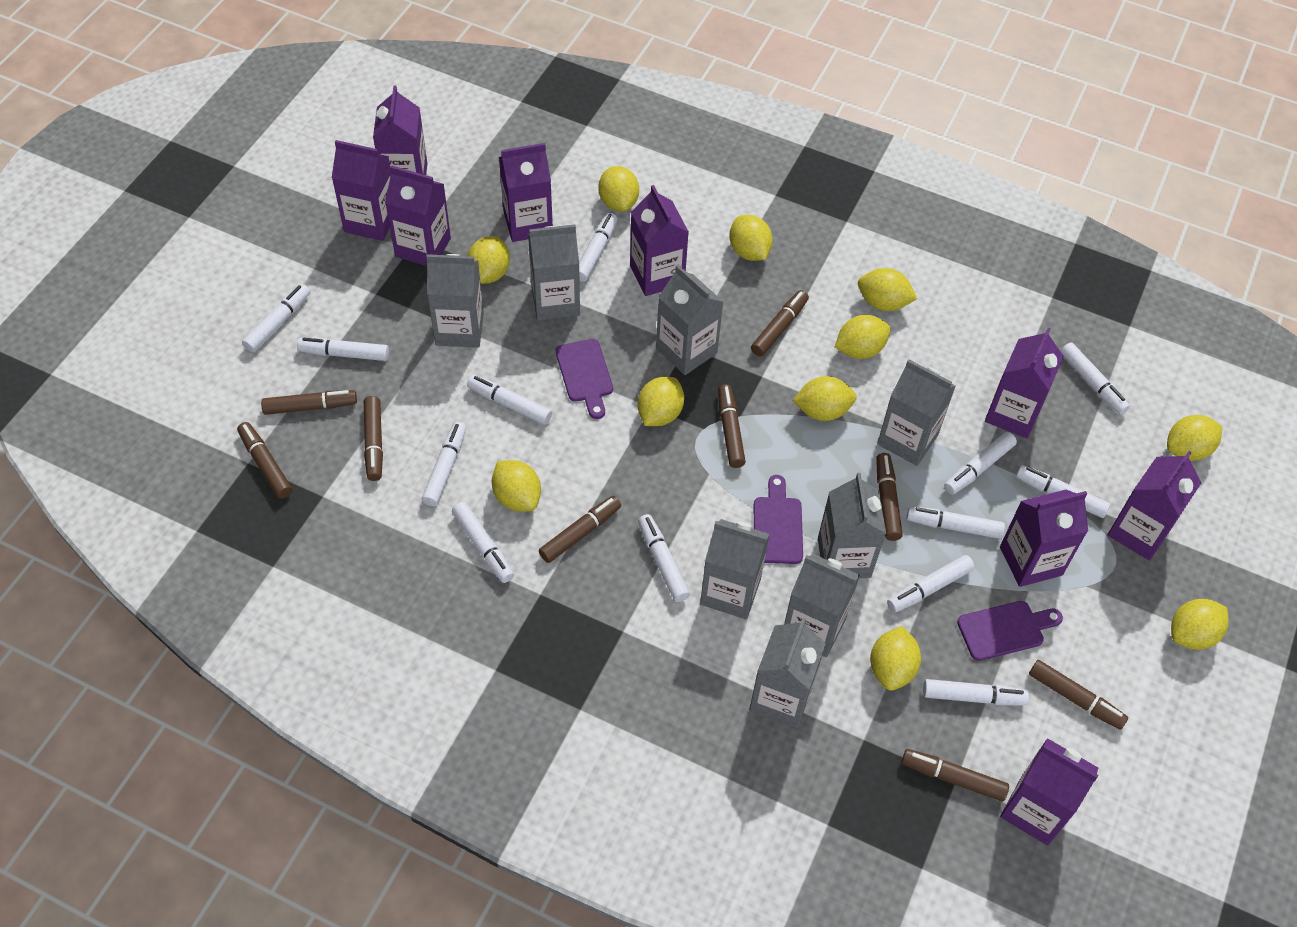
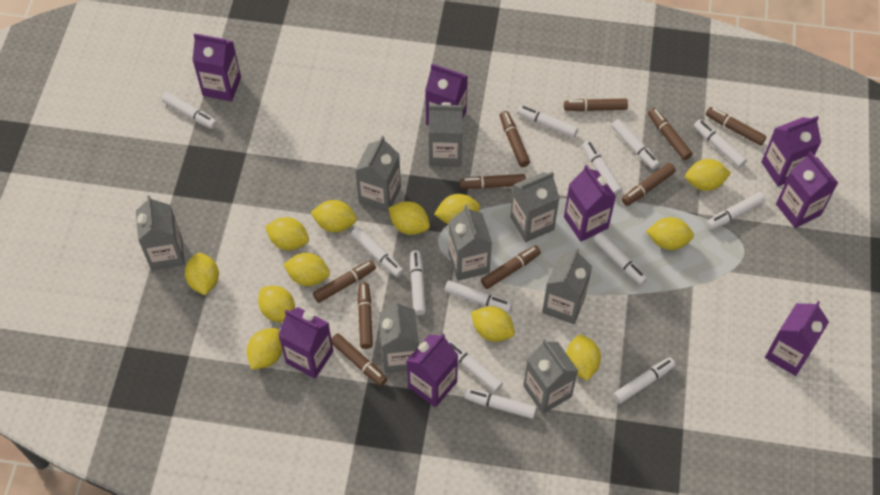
brown marker: [237,422,292,499] [261,390,357,415] [364,396,383,481] [539,496,621,563] [718,384,746,468] [751,290,809,357] [876,453,903,541] [902,749,1009,802] [1029,660,1128,730] = 9 -> [313,260,376,303] [331,333,387,386] [358,282,373,349] [460,174,526,189] [481,246,541,289] [500,111,530,167] [564,99,628,111] [622,163,676,206] [648,108,693,160] [706,107,767,146] = 10
purple carton: [332,140,391,241] [373,86,427,175] [385,165,451,266] [499,143,553,242] [630,185,689,296] [985,328,1064,439] [1000,490,1088,587] [1000,738,1099,845] [1108,451,1201,561] = 9 -> [192,33,241,101] [278,307,333,379] [406,334,458,407] [425,64,468,126] [564,165,616,242] [761,116,821,186] [765,301,829,376] [776,151,838,228] = 8
purple cutting board: [556,339,613,419] [753,475,803,564] [957,601,1063,661] = 3 -> none = 0
yellow lemon: [467,236,510,284] [492,460,541,512] [599,166,639,212] [638,377,684,426] [730,215,773,261] [792,376,857,421] [835,315,891,359] [858,268,917,311] [870,626,921,691] [1167,415,1222,461] [1171,599,1229,650] = 11 -> [185,253,219,295] [247,328,283,370] [258,286,295,322] [265,217,309,250] [283,253,330,286] [310,200,357,232] [388,201,430,235] [434,194,480,225] [471,306,515,342] [566,335,601,381] [646,217,694,250] [685,159,731,191] = 12

